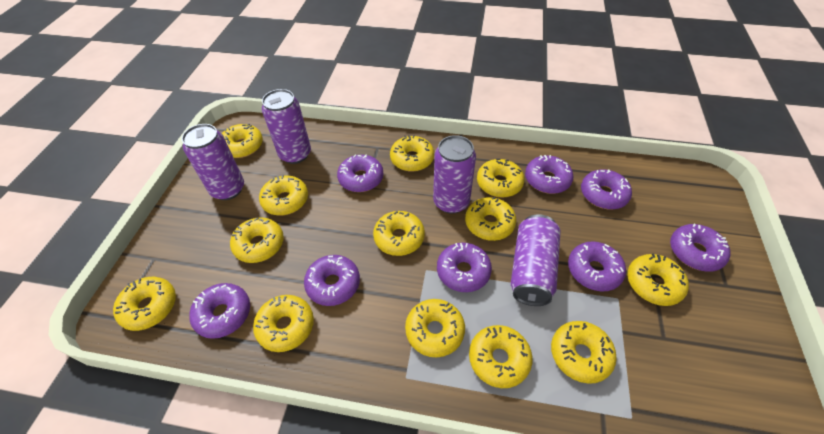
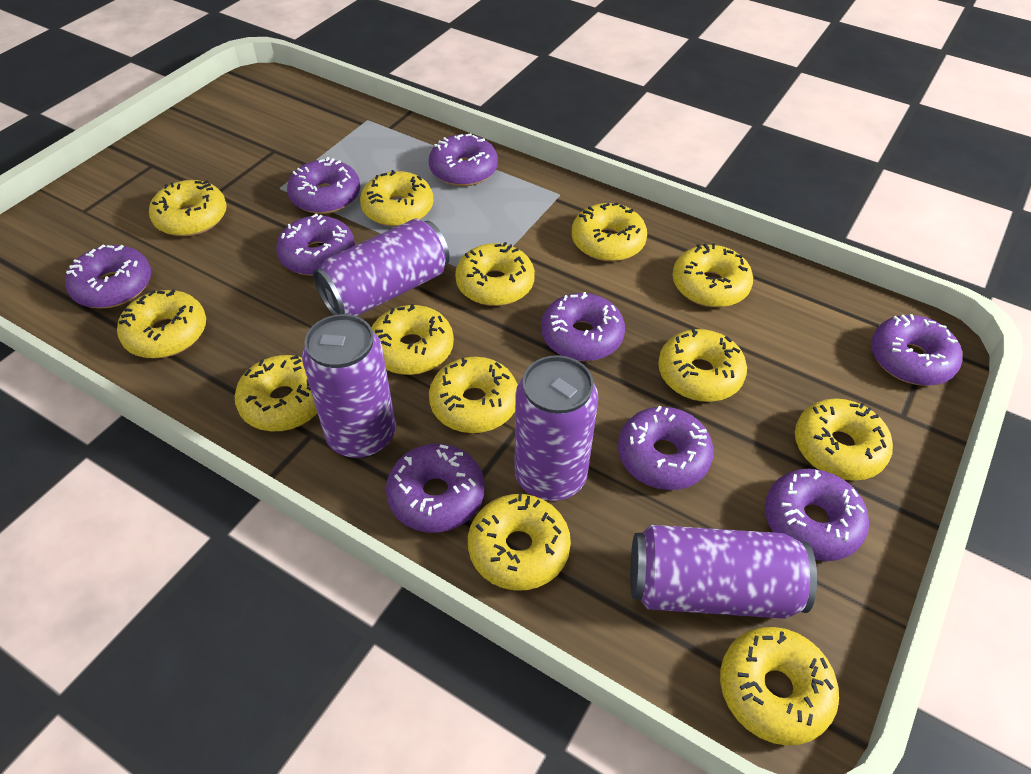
purple donut: [189,283,250,339] [304,255,360,306] [337,155,383,192] [437,243,492,292] [525,155,573,194] [568,241,626,292] [581,169,632,209] [670,223,730,272] = 8 -> [65,244,151,308] [276,214,355,276] [287,157,360,214] [386,444,484,533] [429,133,498,186] [541,292,625,361] [618,406,714,490] [765,469,869,561] [871,314,962,386] = 9

